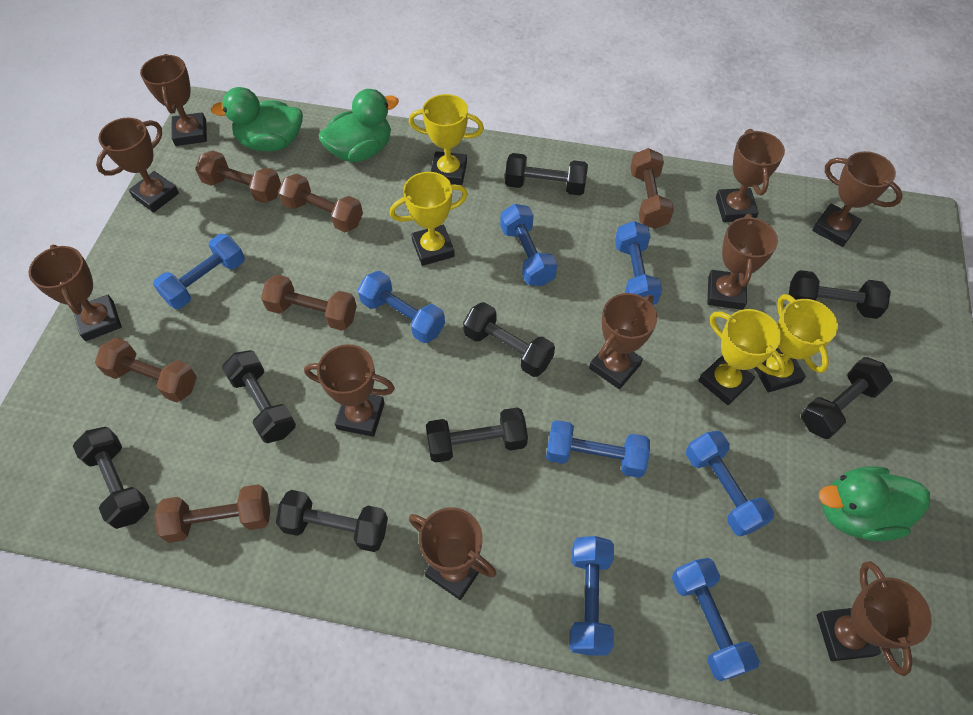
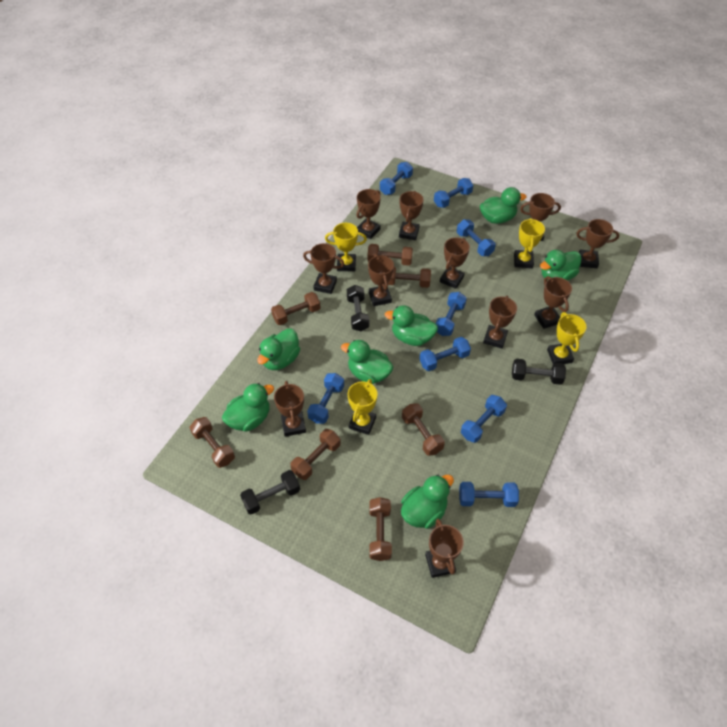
black dumbbell: [73,427,149,529] [222,350,296,443] [276,490,388,552] [426,407,528,463] [463,302,555,377] [505,153,588,195] [789,270,891,319] [801,357,893,439] = 8 -> [240,470,300,515] [347,285,369,331] [512,359,566,385] = 3
brown dumbbell: [95,337,197,403] [154,484,270,543] [195,150,281,203] [261,275,357,331] [278,174,363,232] [630,148,674,229] = 6 -> [190,417,235,468] [271,292,321,325] [290,429,341,480] [367,244,413,266] [369,497,392,561] [388,266,431,288] [402,403,445,456] = 7
brown trophy: [29,245,122,341] [96,118,179,213] [140,54,207,146] [304,344,395,437] [409,507,496,600] [589,293,657,389] [707,214,778,310] [716,129,785,222] [812,151,903,247] [817,561,932,676] = 10 -> [274,381,306,437] [303,243,344,294] [356,189,381,239] [368,254,394,306] [399,191,424,240] [425,519,464,578] [440,237,470,289] [483,296,517,349] [520,193,561,241] [534,276,572,329] [576,219,619,268] = 11
green duck: [211,87,303,152] [319,89,399,162] [819,466,930,541] = 3 -> [222,383,274,432] [257,328,300,370] [341,340,393,384] [385,305,438,346] [401,475,454,529] [480,187,527,224] [540,250,582,281] = 7

